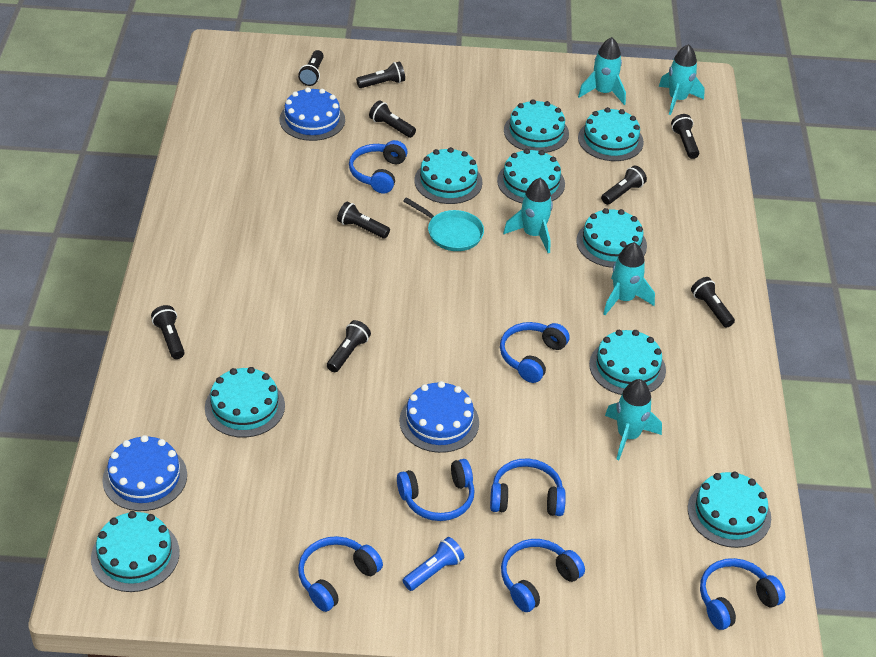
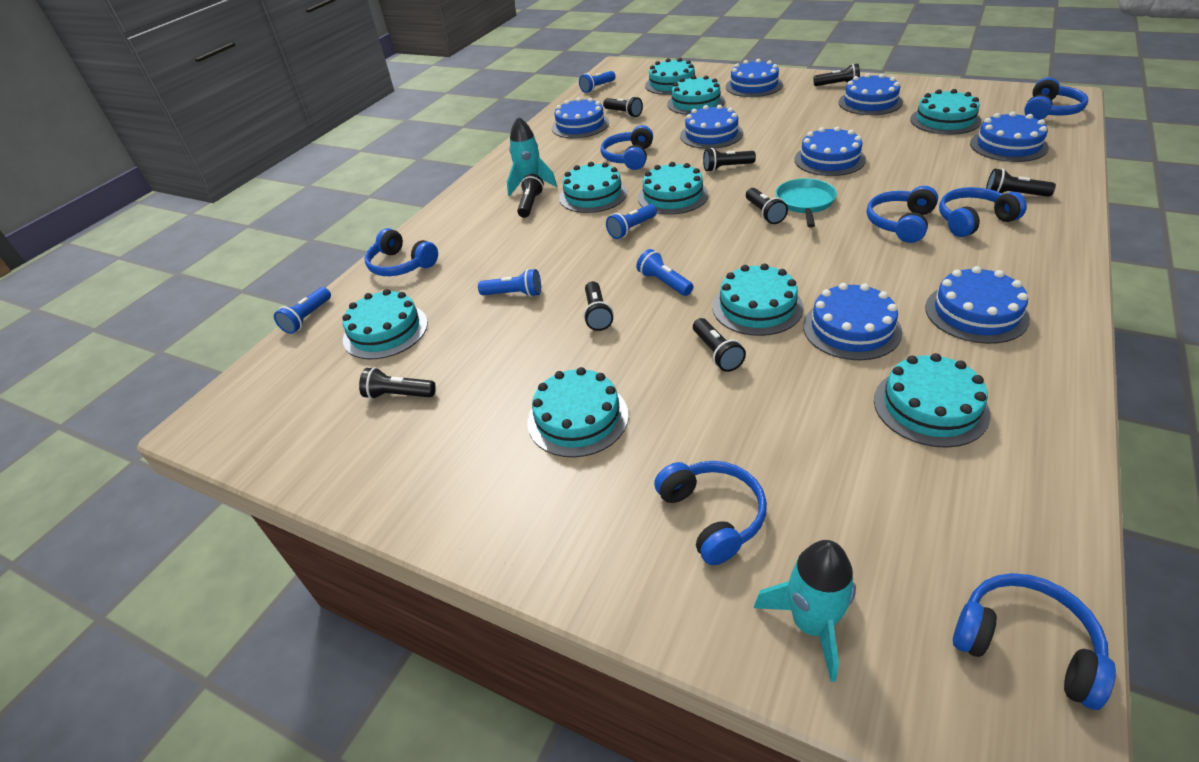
blue cake: [102,435,187,511] [279,87,345,141] [399,381,479,453] = 3 -> [552,97,609,138] [680,105,743,149] [726,59,783,97] [794,126,866,176] [803,283,902,360] [839,73,903,115] [925,266,1030,344] [970,111,1049,162] = 8
blue flashlight: [403,537,464,591] = 1 -> [274,287,331,334] [478,269,541,297] [579,71,616,93] [606,204,657,239] [636,249,693,296] = 5
turquoise rocket: [503,178,553,253] [578,37,626,105] [603,242,655,315] [605,379,662,460] [659,44,705,115] = 5 -> [507,117,557,197] [754,540,856,682] = 2

